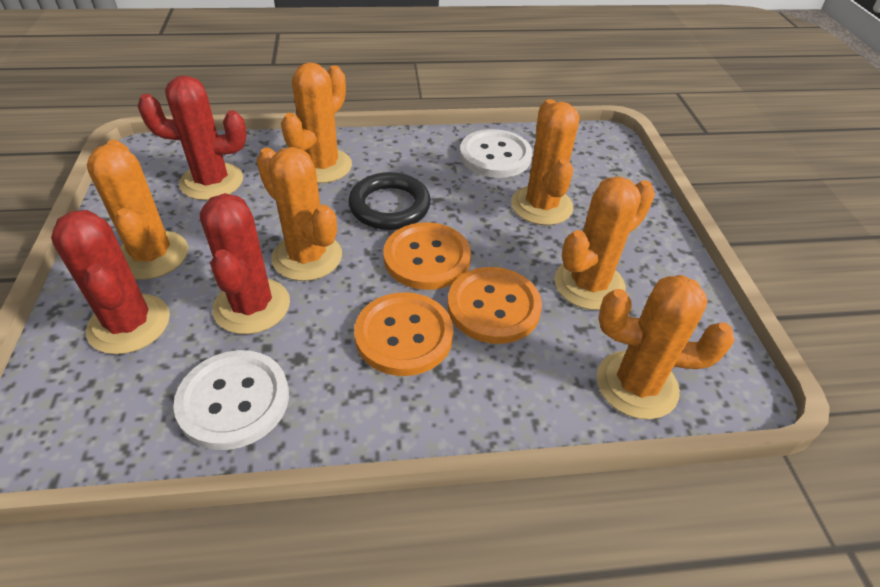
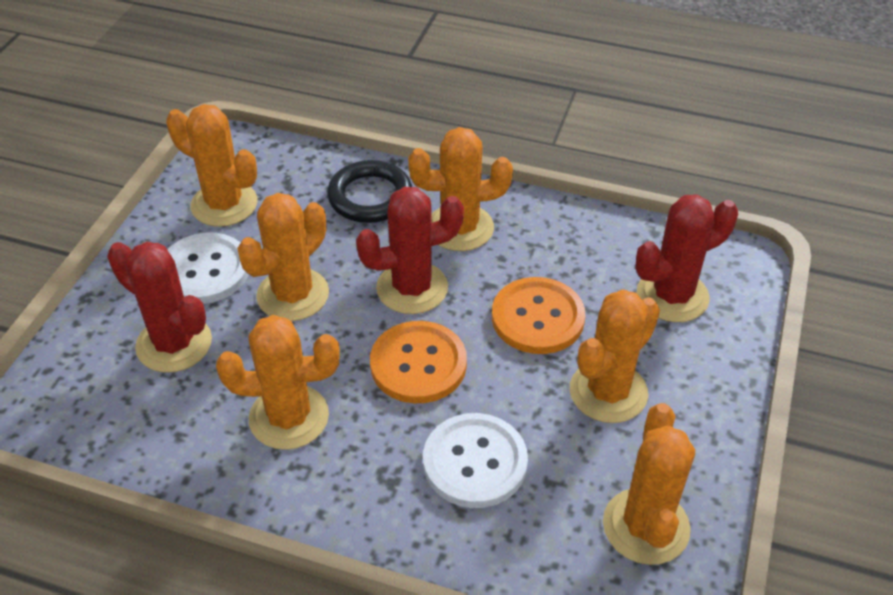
orange button: [354,292,454,376] [384,222,471,290] [447,267,542,344] = 3 -> [370,321,467,403] [492,277,585,354] = 2

